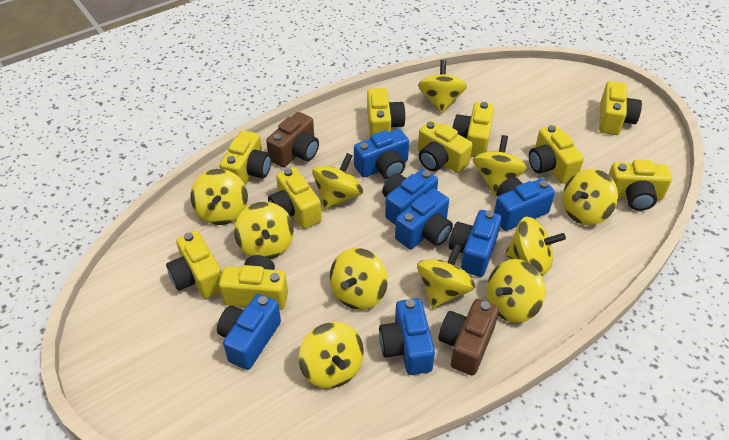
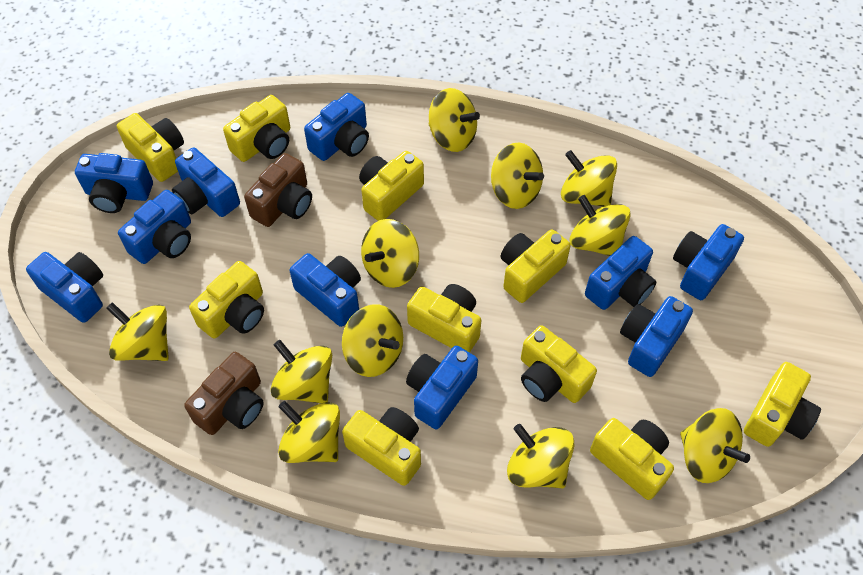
blue camera: [217,294,281,370] [354,129,409,179] [379,298,435,375] [382,169,438,224] [395,188,453,249] [449,210,501,277] [494,177,555,231] = 7 -> [26,252,103,323] [75,153,153,213] [118,190,191,264] [172,147,240,217] [290,253,361,327] [304,93,369,161] [406,346,478,429] [585,236,656,310] [620,296,693,377] [673,224,744,300] = 10

